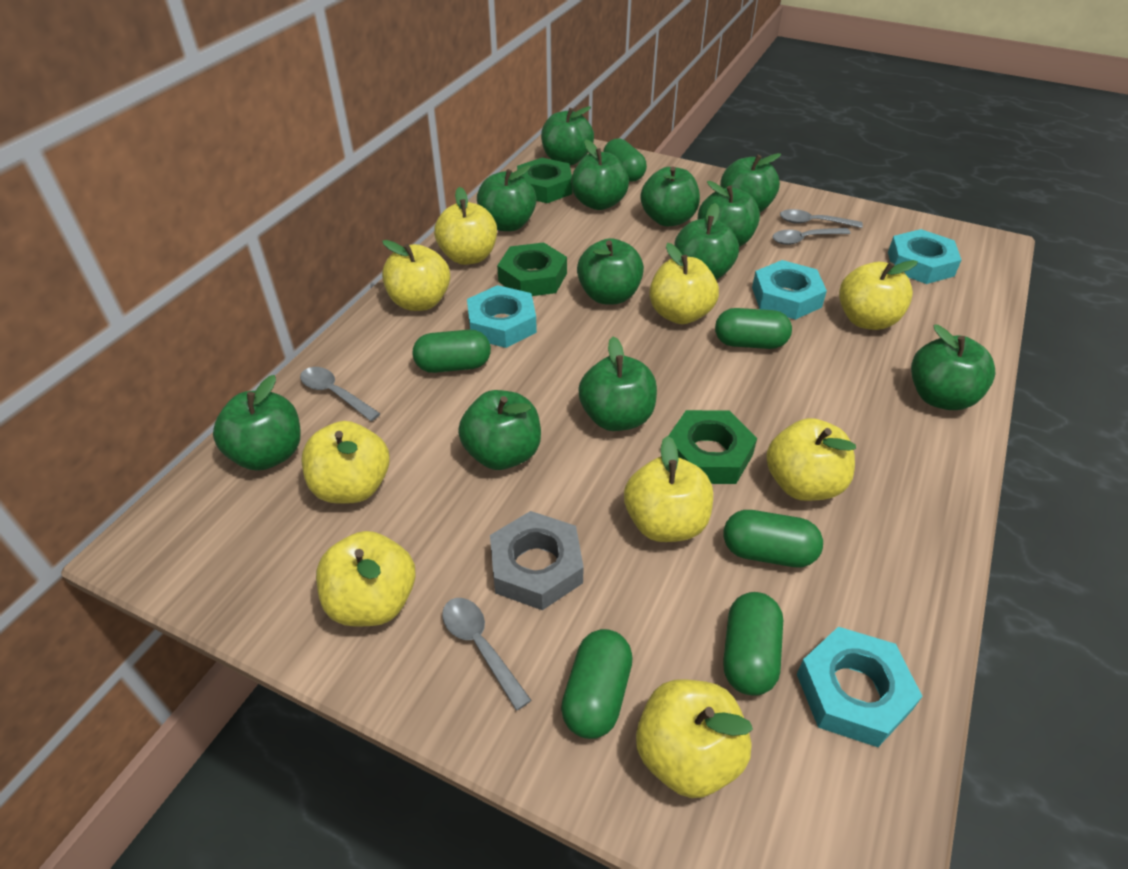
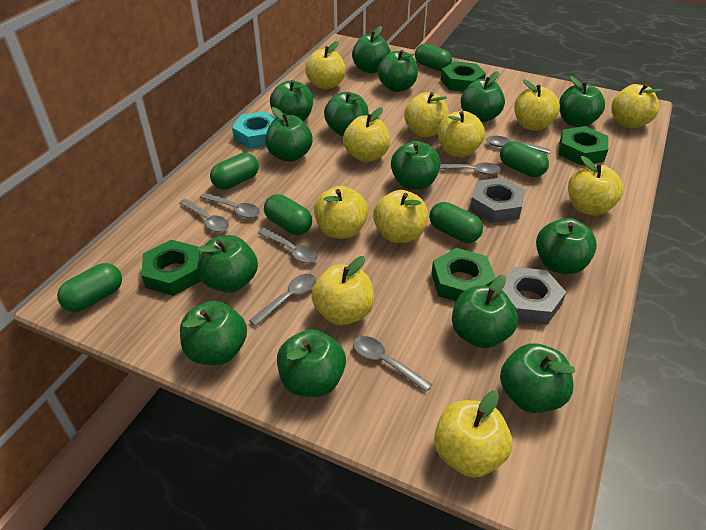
green apple: [213,375,301,471] [458,390,541,470] [477,165,537,231] [541,106,594,165] [571,140,629,210] [577,238,644,304] [578,337,657,431] [640,166,700,226] [674,203,739,280] [698,181,760,247] [720,153,781,213] [911,325,995,410] = 12 -> [180,301,247,365] [197,235,258,293] [265,107,313,162] [270,80,313,121] [277,329,346,397] [324,92,368,136] [352,26,391,74] [378,50,418,92] [391,141,441,190] [452,275,518,349] [461,71,505,122] [500,343,575,413] [536,218,597,274] [559,76,605,127] = 14
green nut: [497,242,567,296] [517,158,572,203] [668,410,757,484] = 3 -> [141,240,201,296] [431,248,496,301] [441,61,486,92] [559,126,608,165] = 4
grey nut: [490,511,584,610] = 1 -> [470,177,525,223] [502,267,566,325] = 2
grey spoon: [300,367,381,421] [442,598,531,711] [773,228,851,245] [780,209,863,228] = 4 -> [179,199,229,232] [200,193,260,218] [249,274,316,326] [258,228,318,263] [353,336,432,392] [440,163,501,175] [486,136,550,154] = 7
turquoise nut: [467,285,537,348] [752,260,827,320] [797,627,923,747] [888,229,961,284] = 4 -> [232,111,277,149] = 1
yellow apple: [302,421,390,504] [316,531,416,626] [382,240,450,311] [434,187,497,265] [624,436,713,542] [636,679,753,798] [649,243,719,324] [766,418,856,501] [839,260,918,330] = 9 -> [305,41,346,89] [311,256,374,325] [314,186,368,239] [343,107,390,162] [373,190,428,243] [404,92,449,137] [434,390,513,478] [438,111,485,157] [514,80,560,131] [568,156,623,215] [611,84,662,128] = 11

